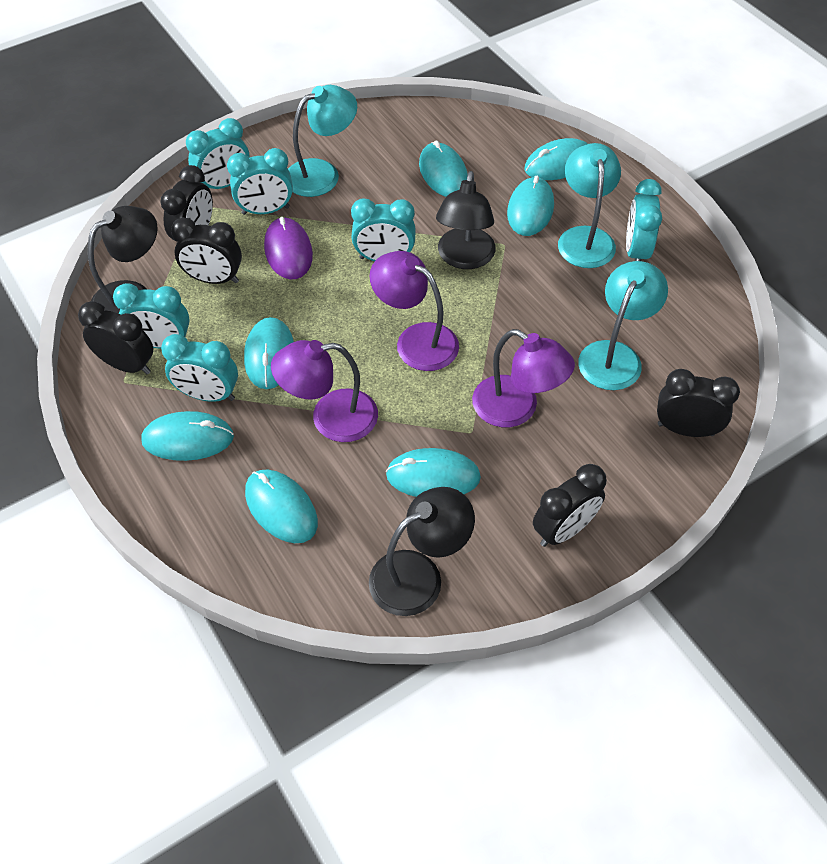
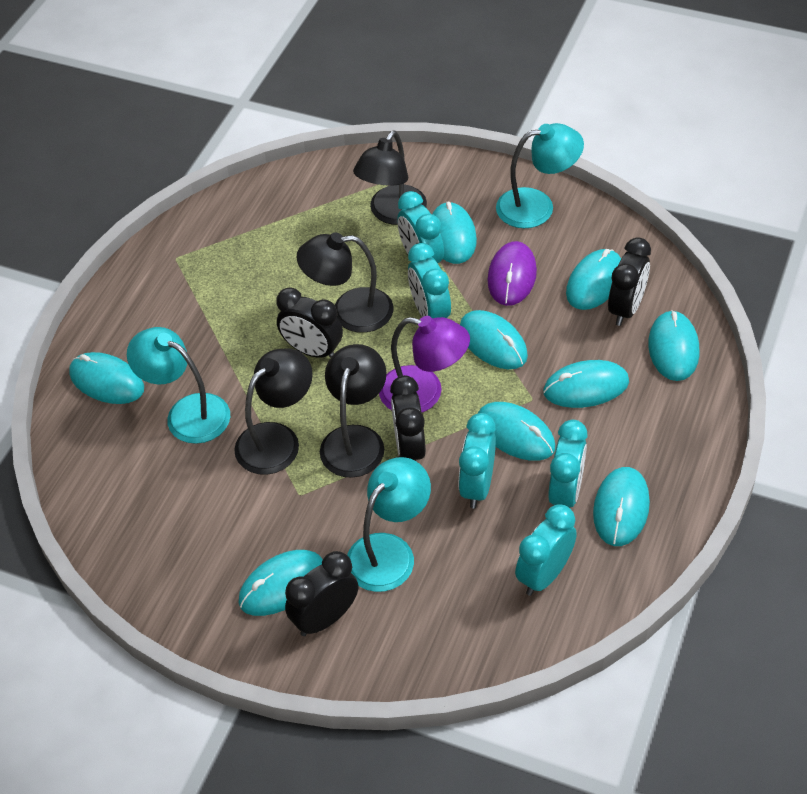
black clock: [78,301,153,375] [160,165,213,240] [171,217,242,284] [533,464,606,547] [657,369,740,437] = 5 -> [277,287,343,358] [285,551,358,636] [390,375,426,461] [608,237,651,326] = 4
black lamp: [88,206,158,314] [369,487,475,616] [436,171,496,269] = 3 -> [234,349,313,475] [297,232,394,333] [320,344,387,478] [353,130,427,225] = 4
purple lamp: [271,340,378,442] [370,251,459,371] [472,329,575,427] = 3 -> [379,316,470,413] = 1
turquoise clock: [113,283,190,349] [161,334,238,402] [186,118,250,189] [227,148,293,215] [351,198,416,261] [626,179,662,261] = 6 -> [397,191,444,263] [408,243,451,318] [459,413,496,508] [515,505,577,596] [548,420,588,508] = 5
turquoise mouse: [141,411,234,461] [244,317,294,389] [245,469,318,543] [386,448,481,497] [419,141,468,197] [507,176,554,236] [524,138,588,180] = 7 -> [69,352,144,404] [239,550,323,616] [432,202,477,264] [460,310,528,369] [478,402,555,461] [543,360,629,408] [566,249,621,310] [593,467,650,546] [648,310,699,381] = 9

